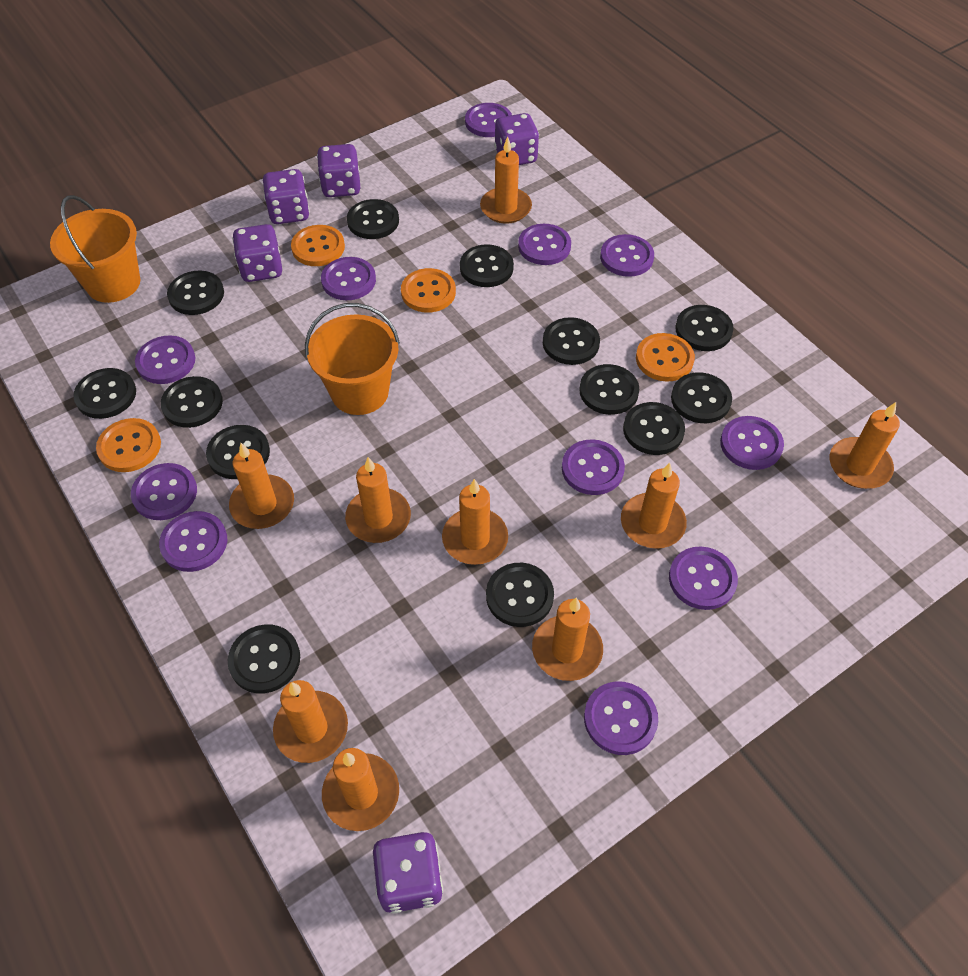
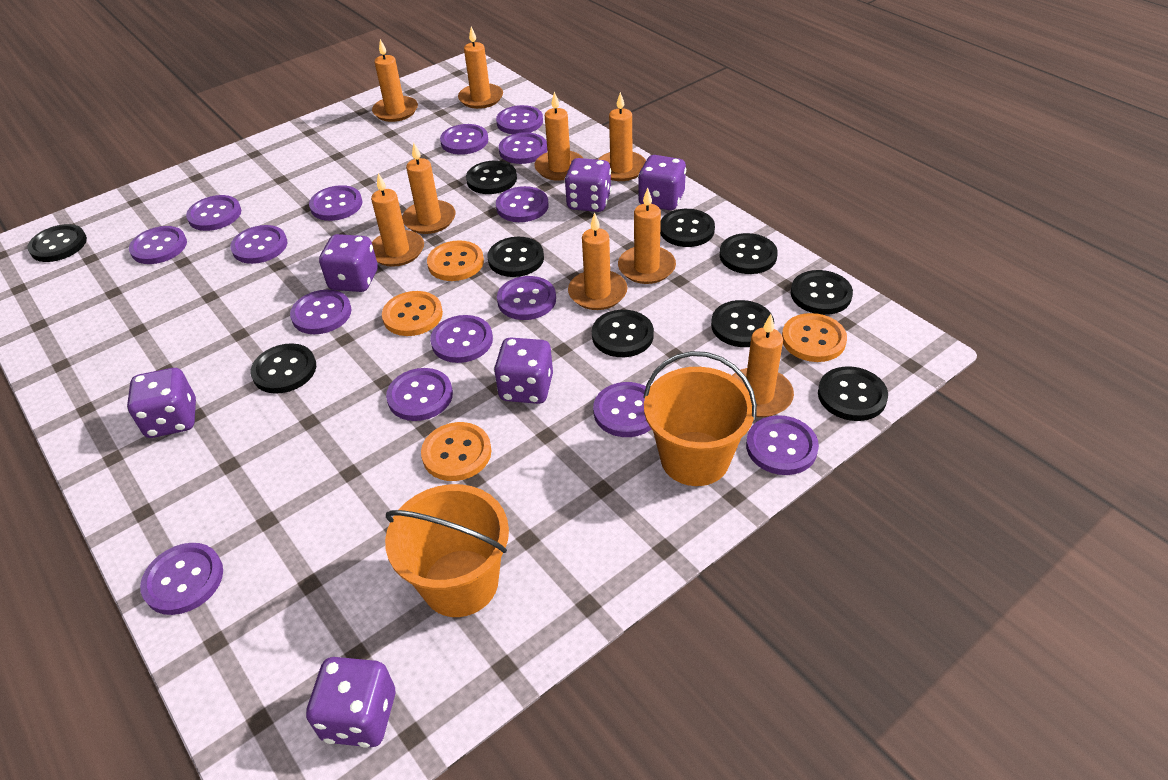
black button: [73,368,136,419] [161,376,223,428] [167,271,224,315] [206,425,270,479] [228,624,300,694] [347,199,399,239] [460,244,514,287] [486,563,554,627] [543,317,600,365] [579,364,639,415] [623,402,685,455] [671,372,732,423] [675,305,733,351] = 13 -> [27,224,87,262] [251,343,316,394] [466,161,517,194] [488,237,544,277] [592,310,654,357] [660,209,715,247] [711,300,774,347] [720,233,778,274] [791,270,853,315] [818,366,888,421] = 10
purple button: [131,463,197,520] [135,335,195,384] [159,511,227,572] [321,257,376,300] [465,103,512,137] [518,224,571,265] [562,439,625,495] [584,681,658,755] [600,234,654,277] [669,546,738,610] [720,416,784,470] = 11 -> [129,226,187,264] [140,543,223,615] [186,195,241,231] [230,225,287,264] [290,290,352,334] [309,185,363,221] [386,368,453,421] [430,315,493,363] [440,124,488,155] [496,105,543,134] [496,186,548,222] [497,276,556,320] [499,132,547,164] [593,382,651,437] [746,415,819,475] = 15
purple dice: [232,224,282,282] [263,169,310,224] [317,144,360,197] [373,832,443,914] [494,113,539,165] = 5 -> [127,368,196,438] [306,657,395,748] [319,234,378,292] [494,337,553,404] [564,158,612,212] [638,155,686,210] = 6

